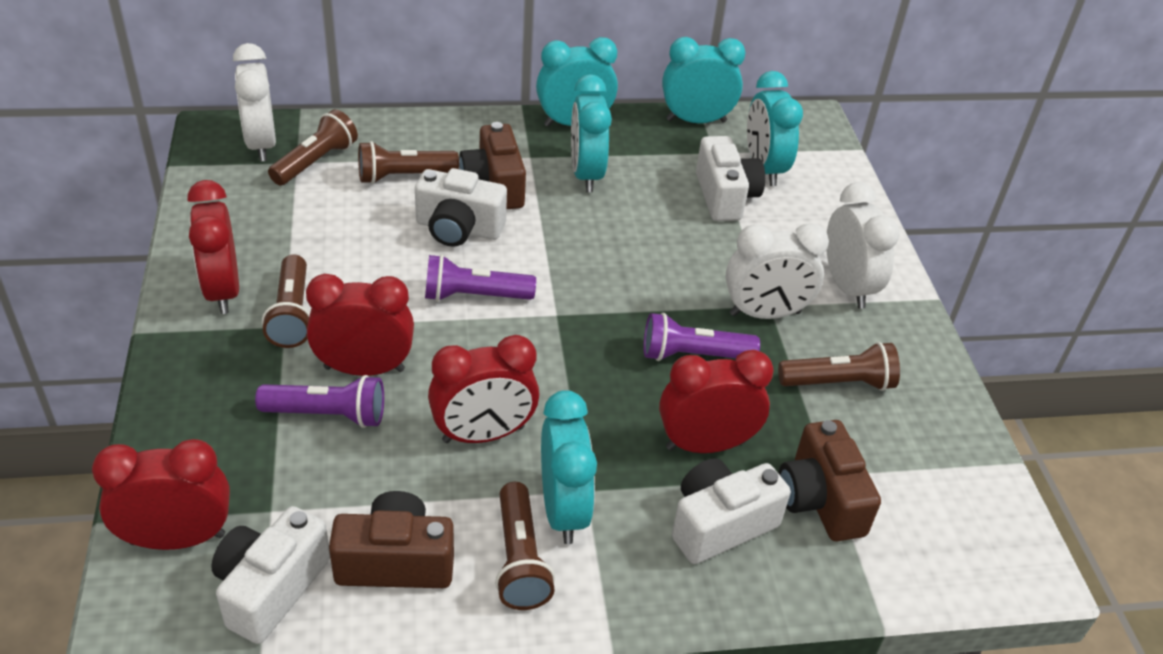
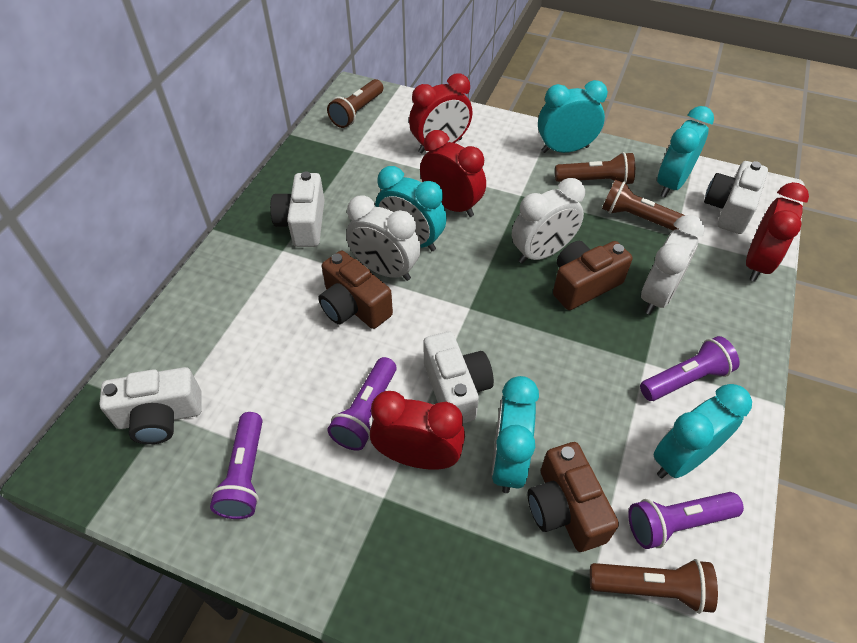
brown flashlight: [262,254,310,348] [268,109,358,185] [358,141,459,184] [495,482,555,610] [778,342,900,391] = 5 -> [327,79,383,128] [555,152,635,184] [590,559,718,614] [602,179,685,230] = 4
purple flashlight: [255,375,384,428] [425,255,536,301] [643,313,760,361] = 3 -> [210,412,263,519] [327,357,397,451] [628,492,744,549] [640,336,740,401] = 4
red clock: [92,439,230,550] [187,180,239,314] [306,274,414,376] [428,335,540,443] [659,350,774,453] = 5 -> [370,391,465,470] [409,73,472,153] [420,130,486,217] [746,182,809,282] = 4

